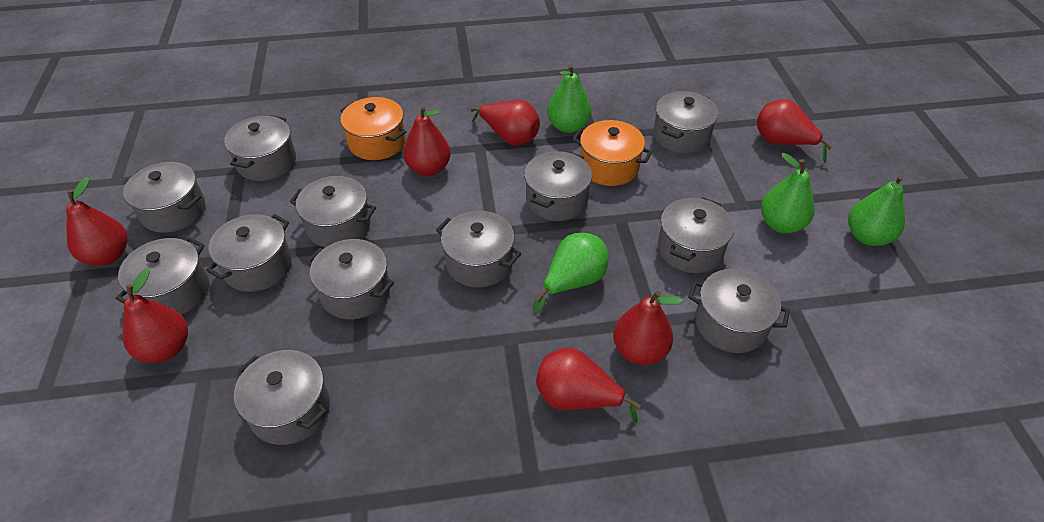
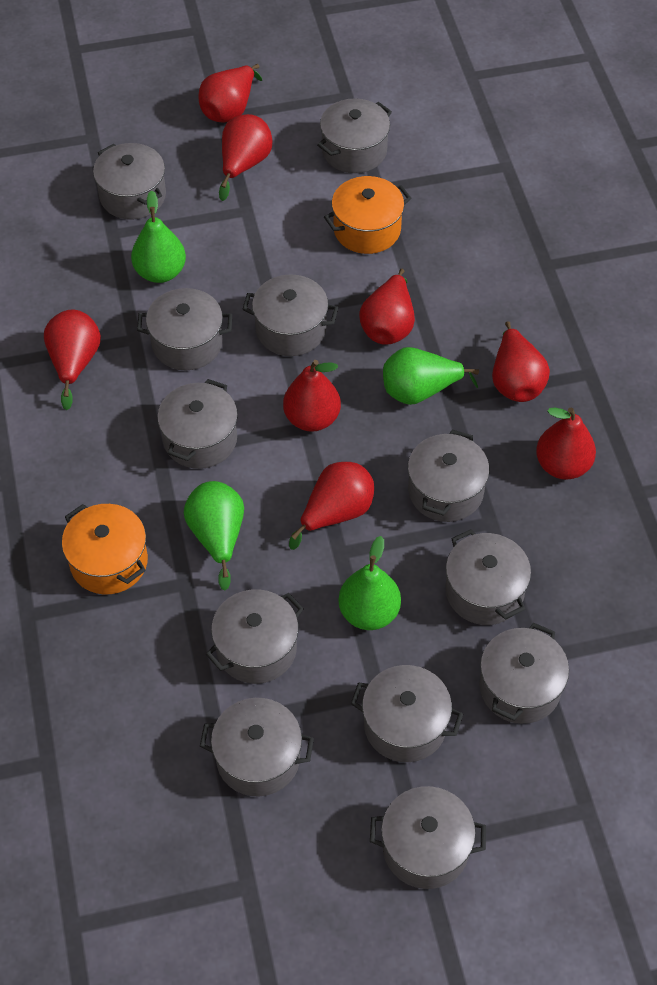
red pear: [66,177,128,266] [123,268,188,363] [403,106,451,176] [471,100,540,145] [536,348,641,423] [613,291,683,365] [757,99,832,163] = 7 -> [44,310,101,410] [198,64,262,123] [219,114,273,201] [283,360,341,432] [289,462,374,550] [359,269,415,345] [492,321,550,402] [536,407,596,480] = 8

